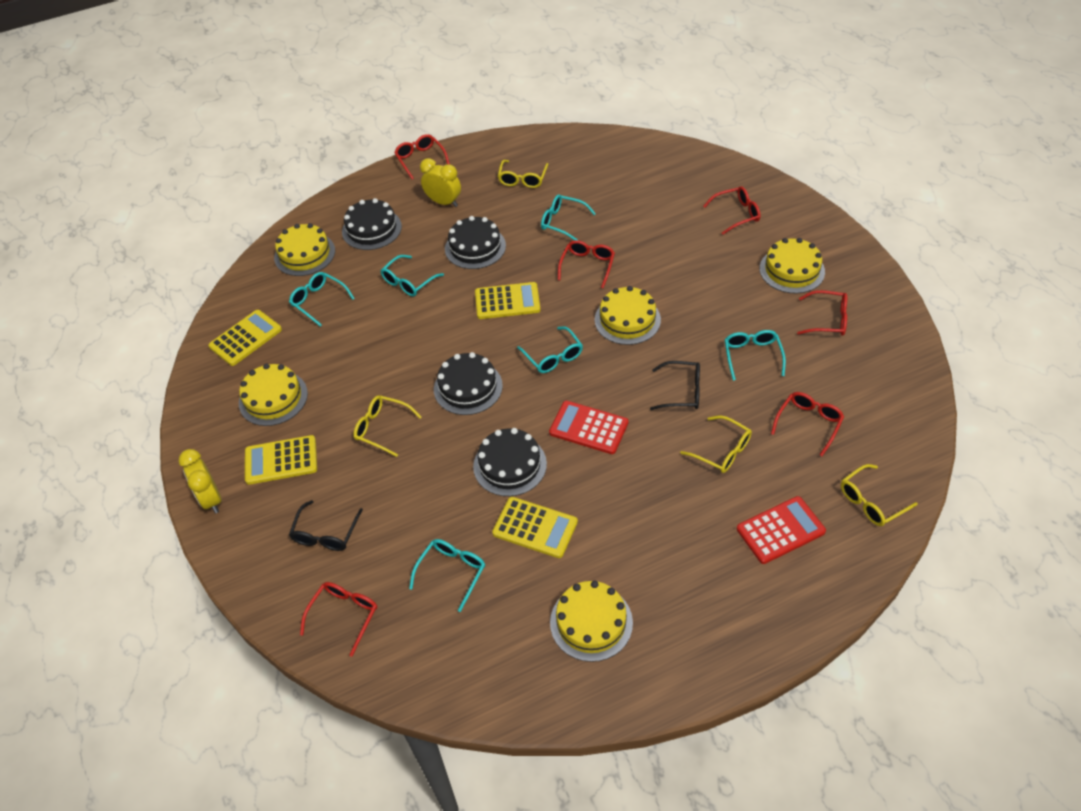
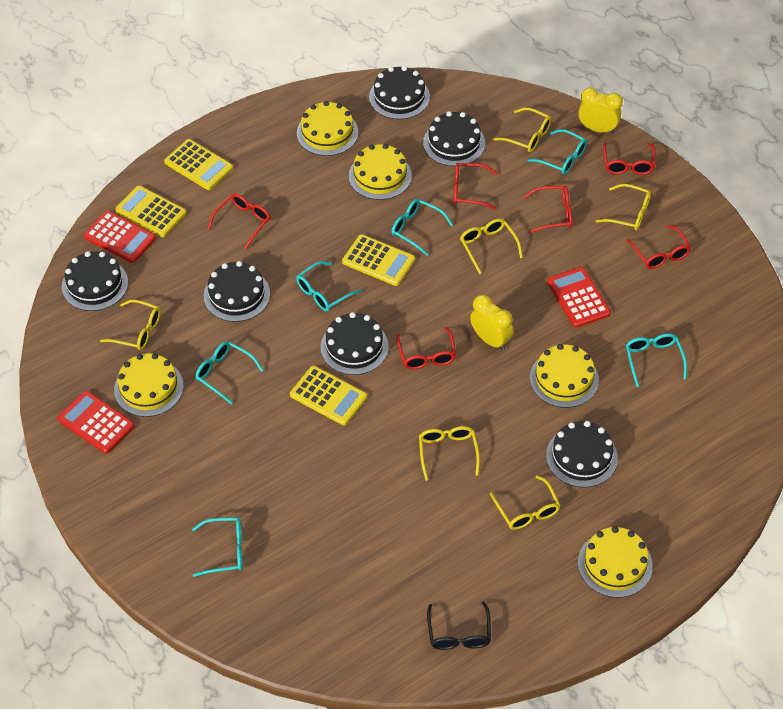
black cake: [342,198,402,250] [434,352,503,415] [445,216,506,269] [473,428,547,496] = 4 -> [62,251,128,311] [204,261,270,322] [321,312,389,375] [369,66,430,119] [423,111,485,166] [546,421,618,488] = 6
black glasses: [289,500,363,551] [650,361,700,410] = 2 -> [427,601,491,650] = 1
red calculator: [549,401,628,454] [737,496,826,564] = 2 -> [57,391,135,454] [84,211,156,263] [547,267,611,328] = 3
yellow glasses: [353,395,421,457] [498,160,548,188] [680,415,752,473] [841,464,918,526] = 4 -> [100,300,161,350] [419,426,480,481] [460,219,523,274] [490,475,561,530] [493,107,551,152] [596,184,651,231] = 6

